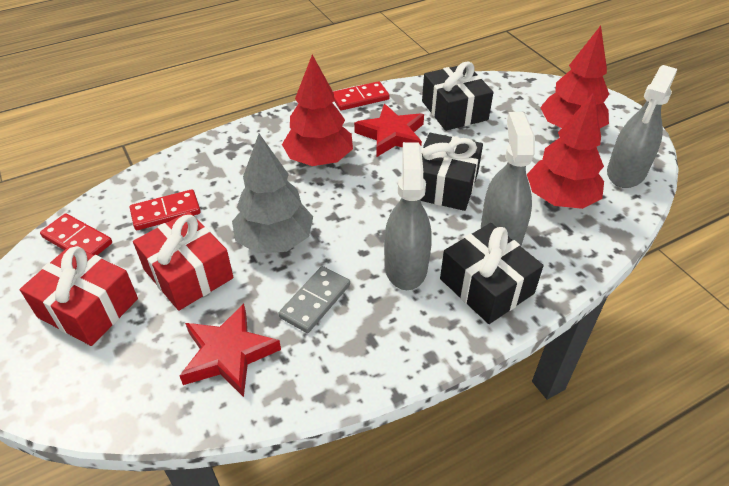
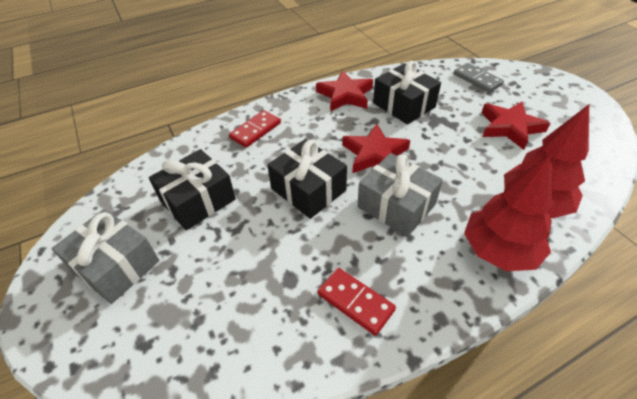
grey gift: none = 0 -> [52,209,159,304] [358,153,443,237] = 2
grey spray bottle: [384,142,432,290] [481,112,535,246] [607,65,677,188] = 3 -> none = 0
grey tree: [232,134,313,253] = 1 -> none = 0
red domino: [40,213,112,255] [130,189,201,230] [333,81,390,111] = 3 -> [229,110,281,148] [318,268,396,336] = 2
red gift: [20,245,138,346] [133,212,233,311] = 2 -> none = 0
red star: [180,304,281,397] [354,104,424,157] = 2 -> [316,70,373,112] [343,124,410,173] [482,101,550,150] = 3
red tree: [282,55,353,166] [527,92,604,209] [540,26,609,128] = 3 -> [464,154,554,271] [504,104,589,218] = 2

